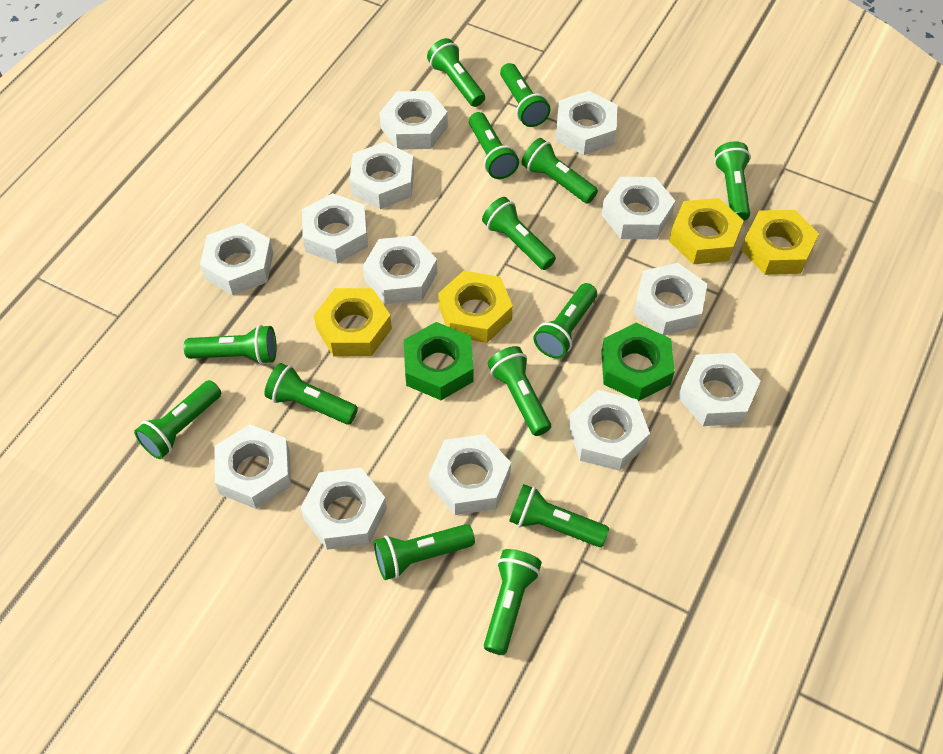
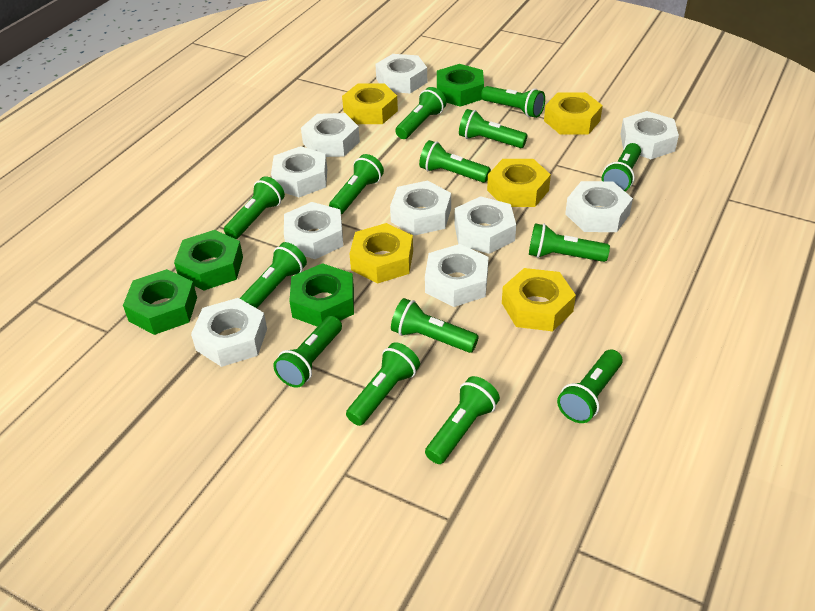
green nut: [404,322,474,400] [601,323,675,401] = 2 -> [123,269,197,335] [174,230,243,291] [289,263,354,327] [437,64,484,107] = 4
white nut: [200,223,273,295] [214,424,291,509] [300,467,387,550] [302,193,368,264] [349,142,414,209] [363,236,437,304] [379,91,448,150] [429,434,511,515] [555,91,618,155] [569,390,650,471] [601,177,675,239] [634,263,707,335] [678,353,761,426] = 13 -> [191,298,267,367] [271,146,327,197] [284,202,343,259] [301,113,360,157] [375,54,427,94] [390,181,451,236] [425,244,489,307] [454,196,516,254] [565,181,633,232] [620,111,679,159] = 10
yellow nut: [314,288,392,356] [438,271,513,343] [669,198,744,264] [742,210,819,275] = 4 -> [342,83,398,124] [350,223,413,284] [487,159,551,207] [502,268,576,331] [544,92,603,135] = 5

